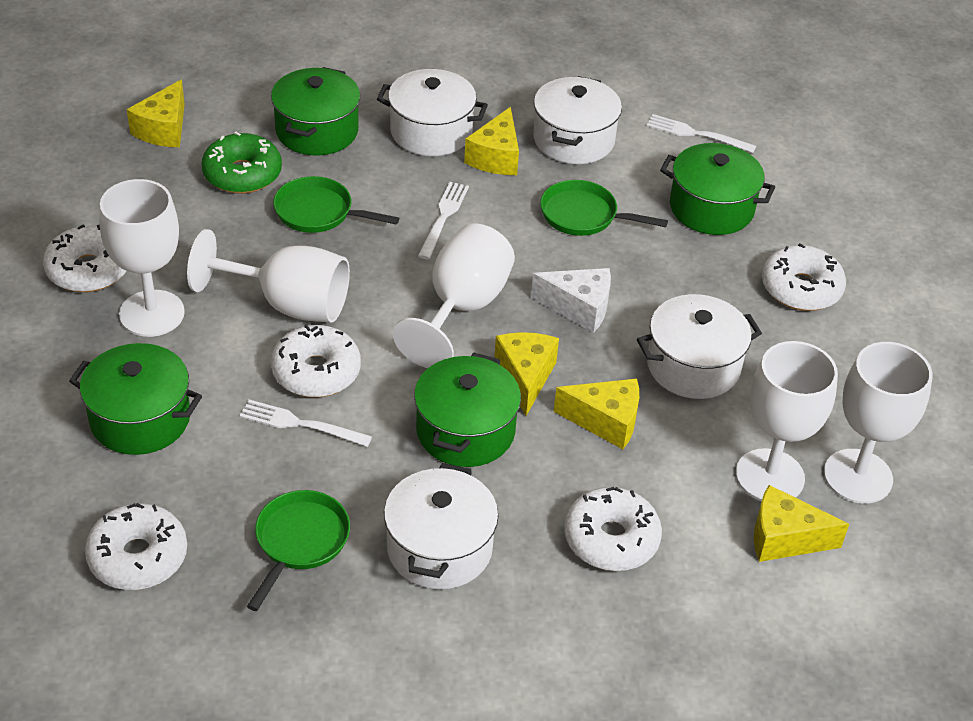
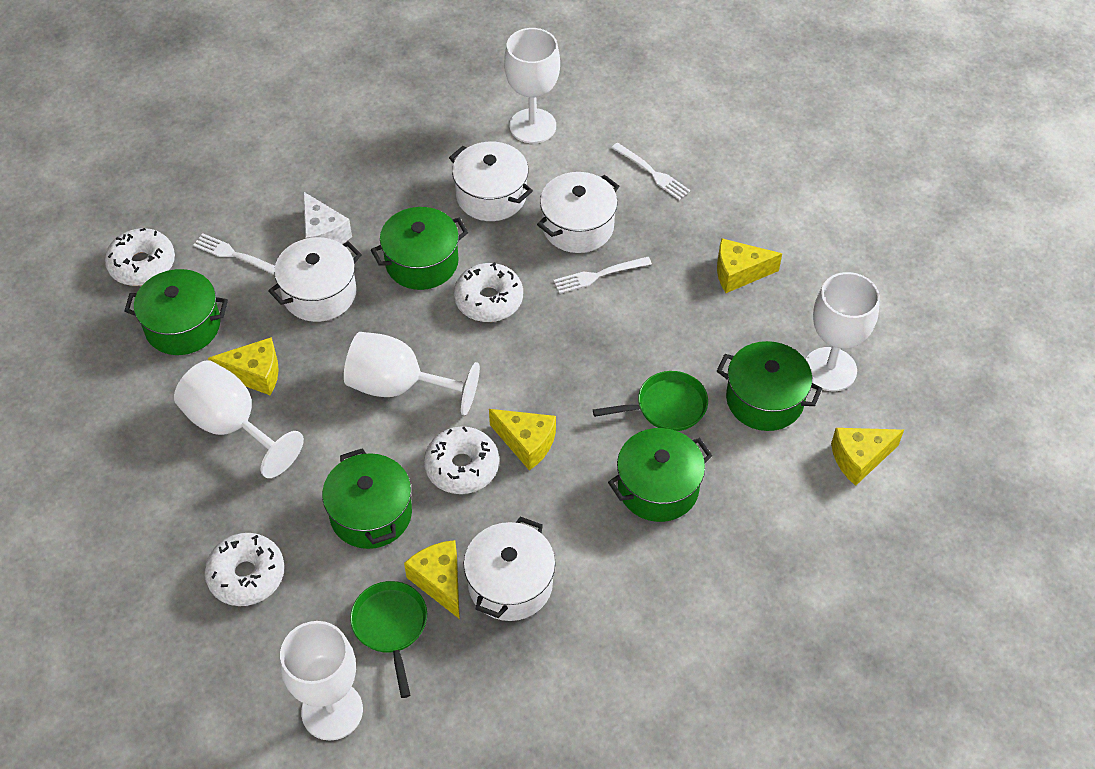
green donut: [201,132,282,194] = 1 -> none = 0
green pan: [247,490,350,611] [273,176,399,233] [540,180,668,236] = 3 -> [350,581,427,698] [593,371,708,431] = 2
green pot: [69,343,202,455] [271,67,360,156] [414,352,521,467] [660,143,775,235] = 4 -> [124,269,228,355] [322,448,412,549] [371,207,468,290] [608,428,713,522] [717,341,822,431] = 5
white donut: [43,225,126,292] [85,503,187,590] [271,325,361,397] [564,487,662,571] [762,243,846,311] = 5 -> [105,228,175,286] [204,533,285,606] [424,426,499,494] [454,262,523,322] = 4

